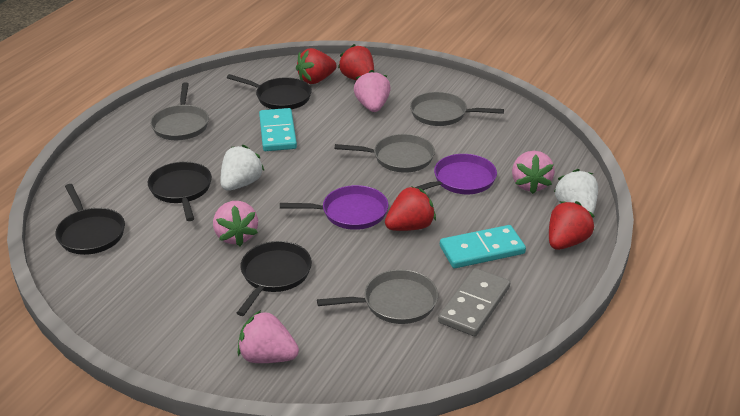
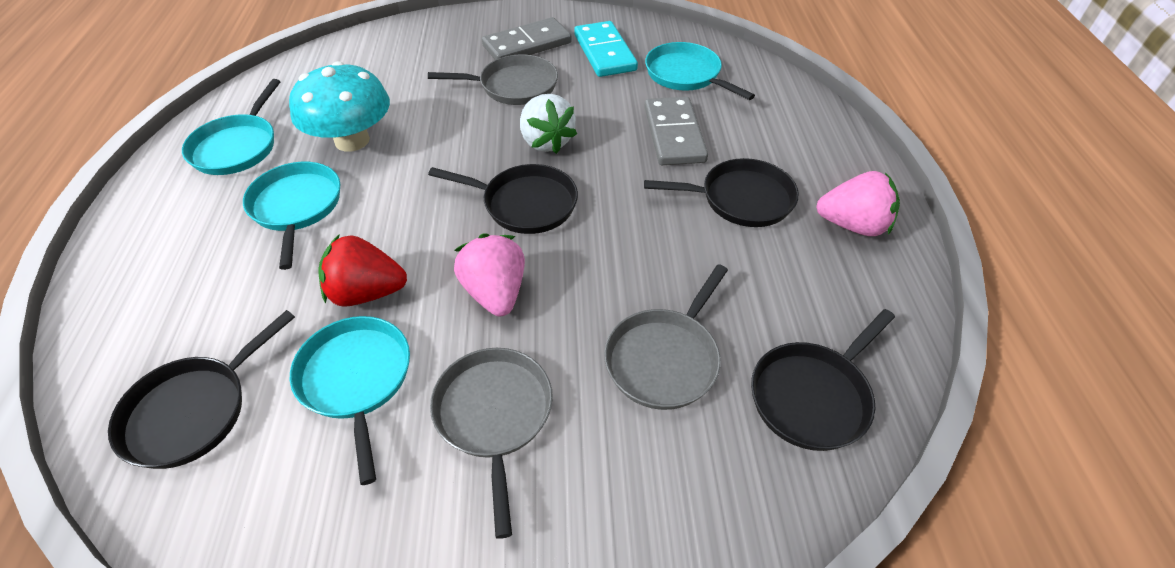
grey domino: [438,268,510,336] = 1 -> [482,17,572,60] [644,97,708,165] = 2
grey pan: [150,82,209,140] [317,269,438,324] [335,134,435,173] [410,92,504,126] = 4 -> [428,54,558,105] [430,348,553,539] [604,264,728,410] = 3
pink strawberry: [213,201,258,246] [238,310,299,363] [354,70,391,112] [512,151,555,194] = 4 -> [454,233,525,316] [816,171,900,236] = 2
purple pan: [280,185,388,230] [415,154,497,194] = 2 -> none = 0
red strawberry: [296,48,337,84] [338,44,374,81] [385,186,436,231] [549,201,595,250] = 4 -> [318,235,407,307] = 1
turquoise domino: [259,108,297,151] [440,225,526,268] = 2 -> [574,21,638,77] = 1
turquoise mushroom: none = 0 -> [289,61,390,152] = 1
turquoise pan: none = 0 -> [182,79,281,175] [243,162,340,270] [290,316,410,485] [645,42,755,100] = 4
white strawberry: [220,145,265,191] [554,169,598,214] = 2 -> [520,94,577,154] = 1

